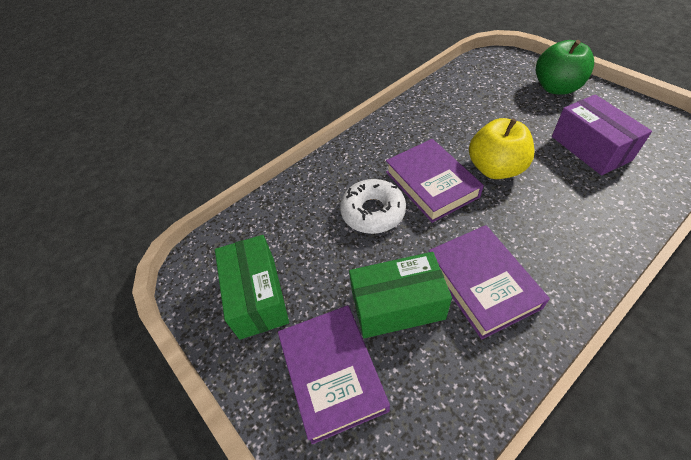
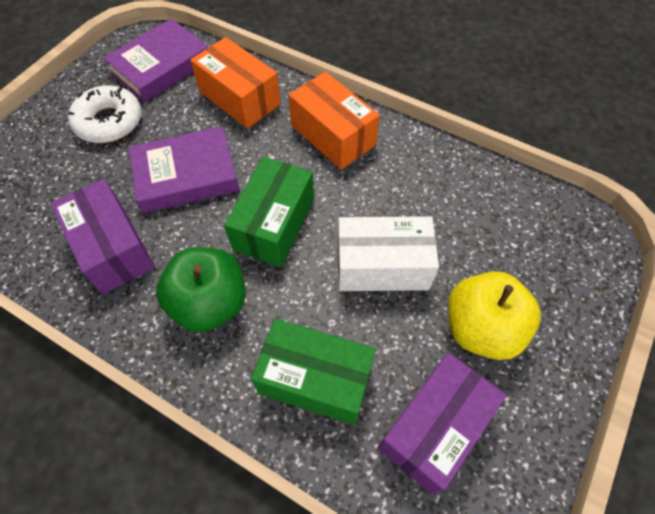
orange box: none = 0 -> [190,37,281,129] [289,72,380,170] = 2
purple book: [278,305,390,444] [386,139,484,223] [429,225,550,339] = 3 -> [103,19,208,102] [129,126,239,213] = 2
purple box: [552,94,652,175] = 1 -> [51,179,155,294] [378,352,506,494] = 2
white box: none = 0 -> [338,216,439,291] = 1

